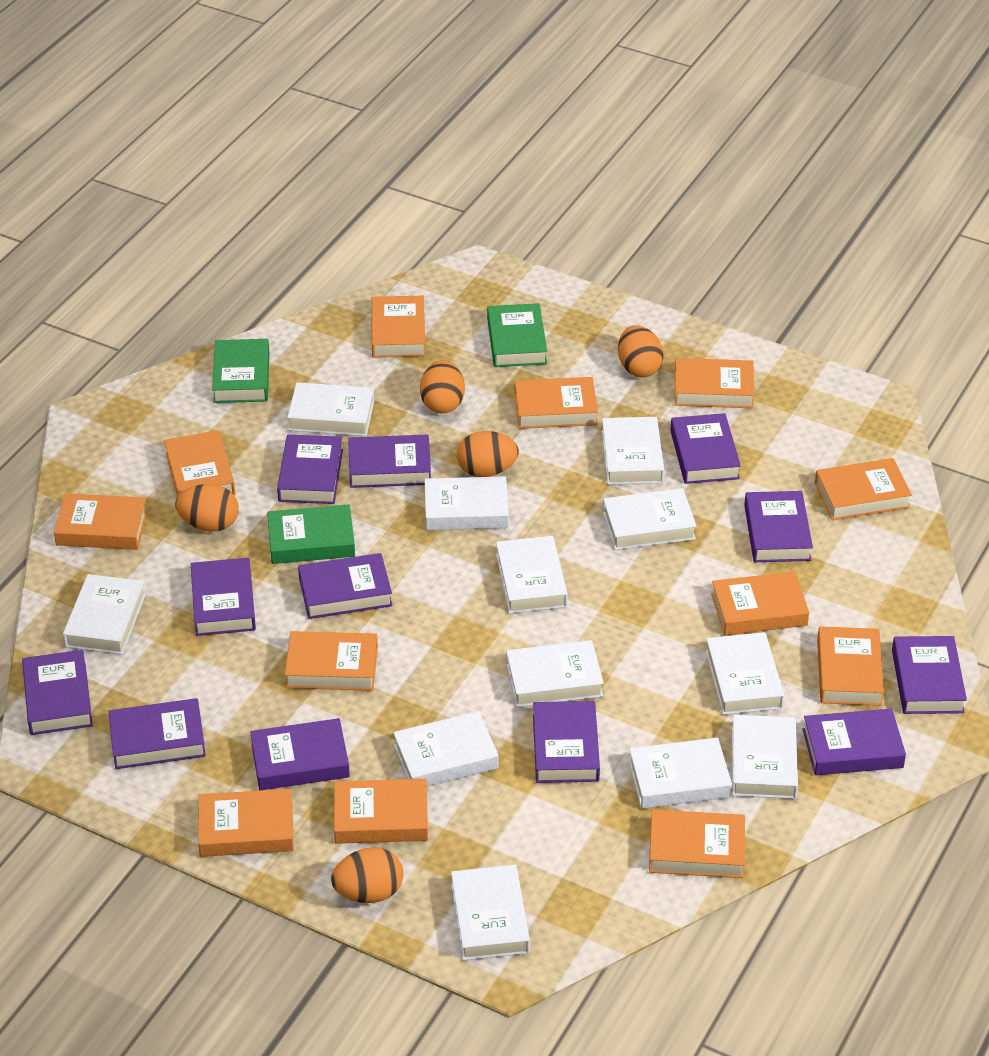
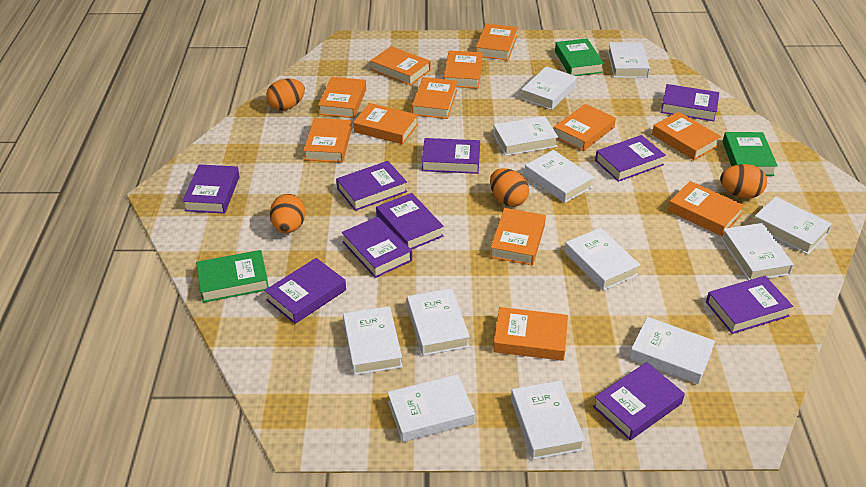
orange egg: [175,484,239,532] [331,847,404,903] [420,360,465,413] [457,431,519,477] [618,325,664,377] = 5 -> [266,79,305,111] [270,194,306,233] [490,168,529,207] [720,164,767,198] = 4
purple book: [22,650,93,735] [108,698,206,769] [191,558,256,636] [250,718,350,790] [277,435,343,504] [298,553,392,619] [348,435,431,488] [533,701,600,783] [670,413,741,484] [744,491,813,562] [802,708,906,775] [892,636,967,714] = 12 -> [182,164,240,214] [265,258,346,324] [336,161,407,211] [342,216,412,278] [376,193,444,250] [422,138,480,174] [593,362,685,440] [595,135,666,182] [661,84,719,121] [706,276,793,334] = 10

